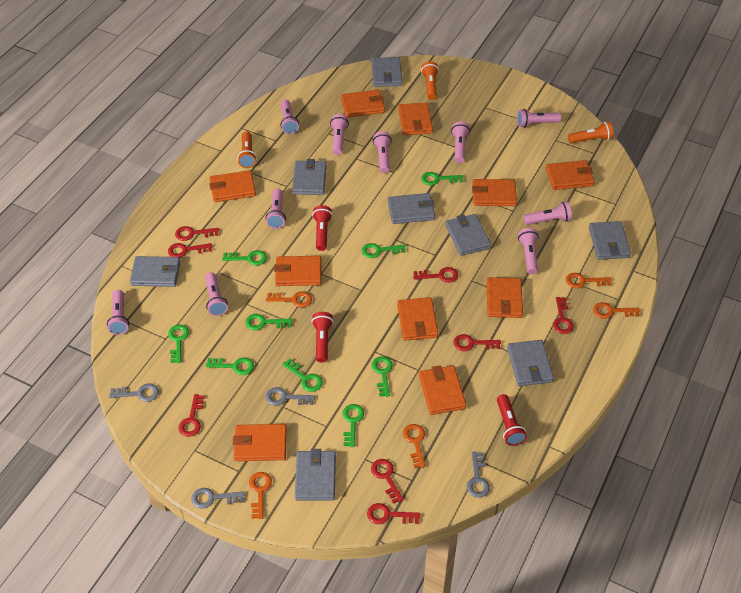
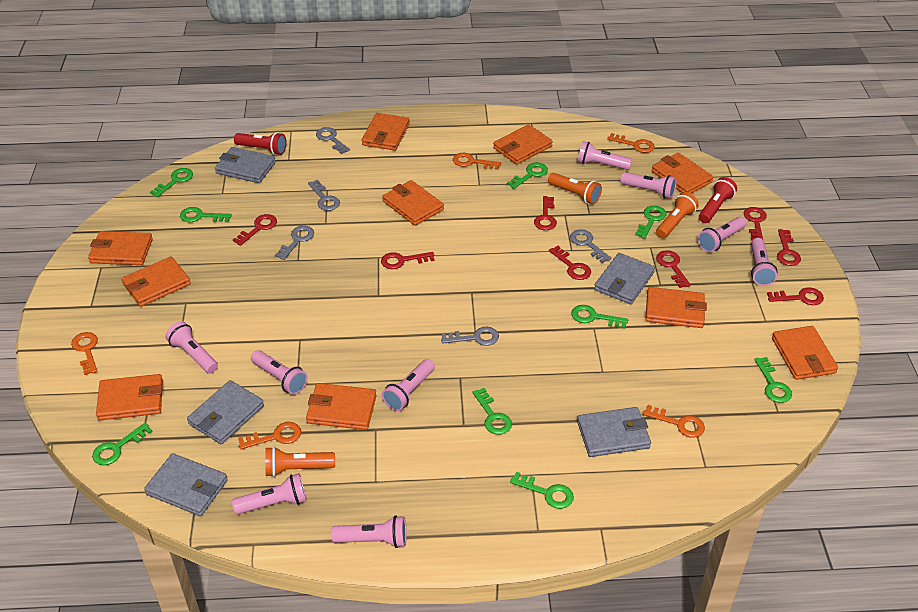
grey key: [109,383,159,402] [191,488,244,509] [265,387,315,406] [467,452,490,498] = 4 -> [275,226,314,260] [308,180,340,211] [316,127,350,154] [441,327,499,346] [570,229,611,263] = 5
grey wallet: [130,256,180,287] [292,159,327,195] [295,449,336,500] [372,57,402,87] [388,193,435,224] [445,214,491,256] [507,340,554,386] [589,221,631,260] = 8 -> [144,453,228,516] [187,380,264,444] [215,147,276,183] [577,407,651,457] [594,253,655,304] = 5
pink flashlight: [107,290,129,335] [205,272,228,316] [266,189,286,229] [280,99,299,134] [330,114,349,155] [373,131,392,173] [451,121,470,163] [517,109,561,128] [518,228,539,274] [524,202,572,225] = 10 -> [165,321,218,374] [232,474,307,514] [251,350,308,395] [331,515,407,548] [382,359,435,411] [577,141,632,170] [620,172,677,199] [698,217,746,252] [751,238,777,286] = 9
red flashlight: [311,312,333,363] [312,205,332,251] [497,394,527,446] = 3 -> [234,132,287,155] [699,177,737,223] = 2

